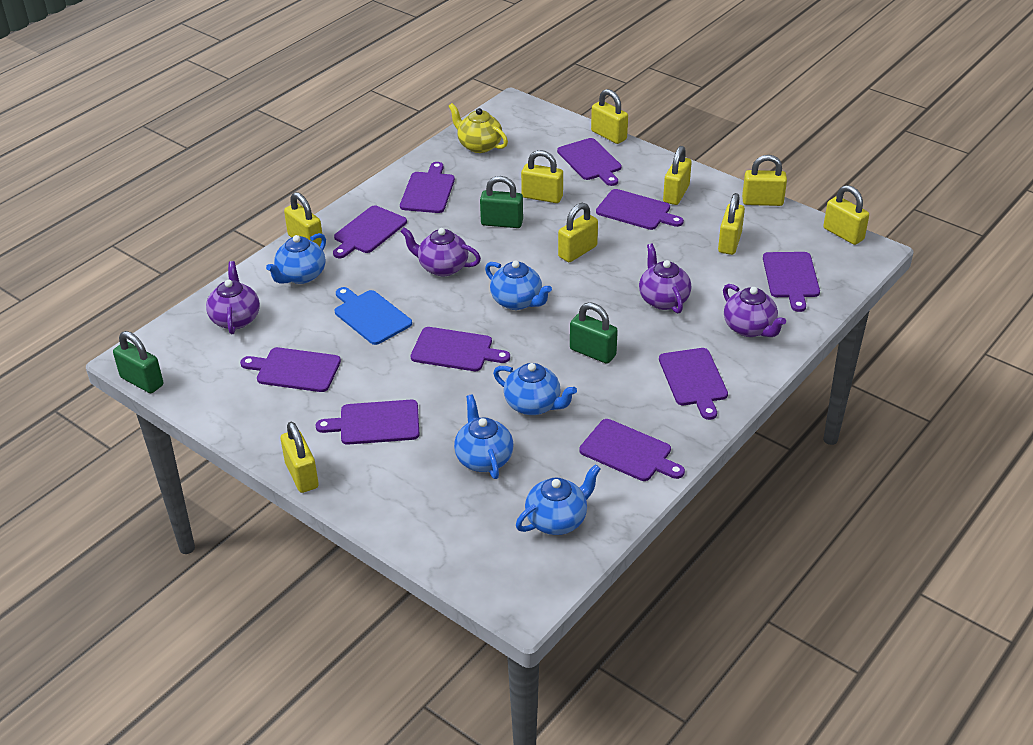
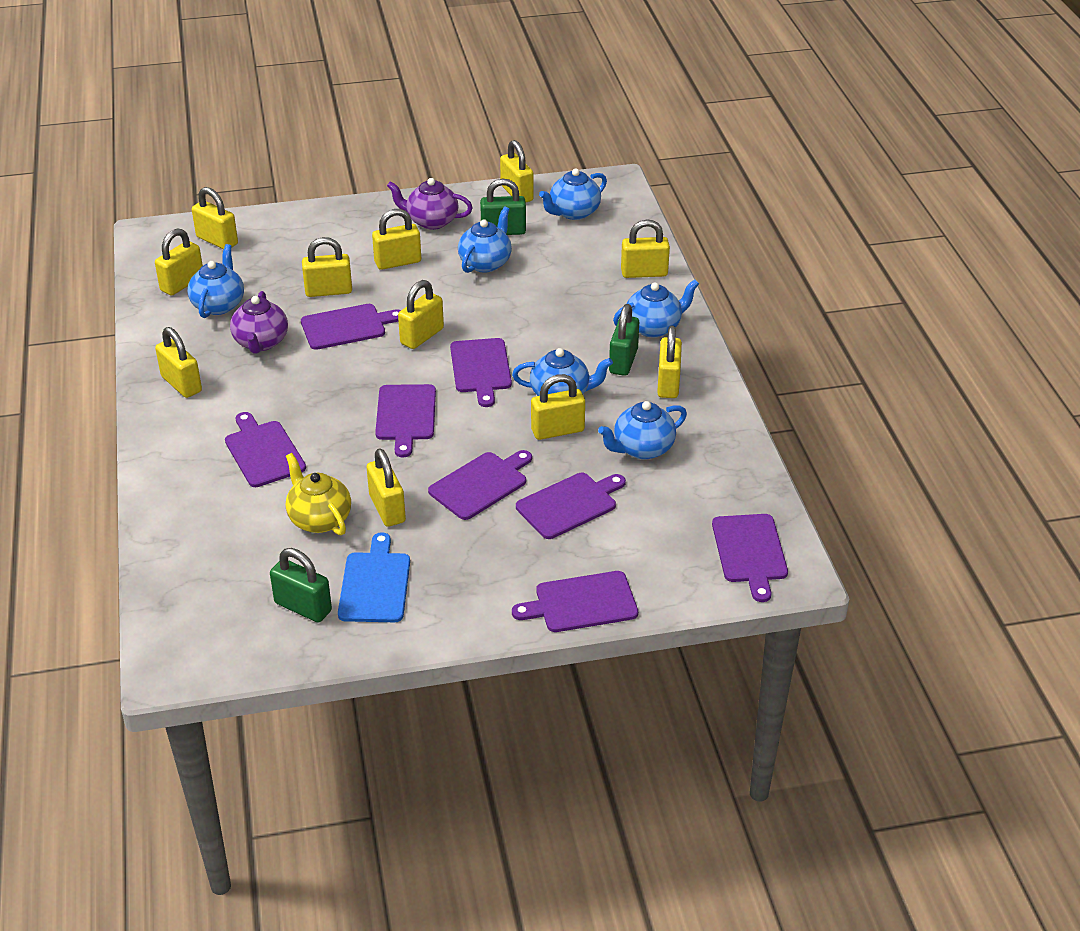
blue teapot: [266,233,326,284] [454,394,514,479] [485,260,552,310] [493,363,577,415] [516,464,601,535] = 5 -> [188,244,244,318] [458,207,512,273] [512,348,613,396] [539,168,607,220] [598,401,687,459] [613,279,699,337] = 6
purple cutting board: [240,347,341,392] [315,400,420,445] [333,205,407,258] [400,162,455,213] [411,327,510,371] [557,138,622,186] [579,419,685,481] [596,189,684,230] [659,348,728,420] [763,252,820,312] = 10 -> [225,412,306,487] [301,304,401,350] [375,384,436,457] [428,450,532,520] [450,338,512,407] [512,571,638,632] [516,473,626,539] [712,514,788,602] = 8
purple teapot: [206,261,260,334] [400,227,481,276] [639,243,691,314] [723,284,786,337] = 4 -> [230,291,288,353] [387,178,473,230] = 2
yellow padlock: [281,422,319,493] [284,192,322,246] [521,150,563,203] [558,203,598,262] [591,89,628,144] [663,146,692,205] [718,193,745,255] [742,155,787,206] [823,185,869,245] = 9 -> [155,228,203,296] [155,327,202,398] [192,187,238,249] [302,237,352,297] [367,448,406,527] [372,209,421,270] [398,280,444,349] [500,140,534,202] [531,374,585,440] [621,220,670,278] [657,326,682,398] = 11

